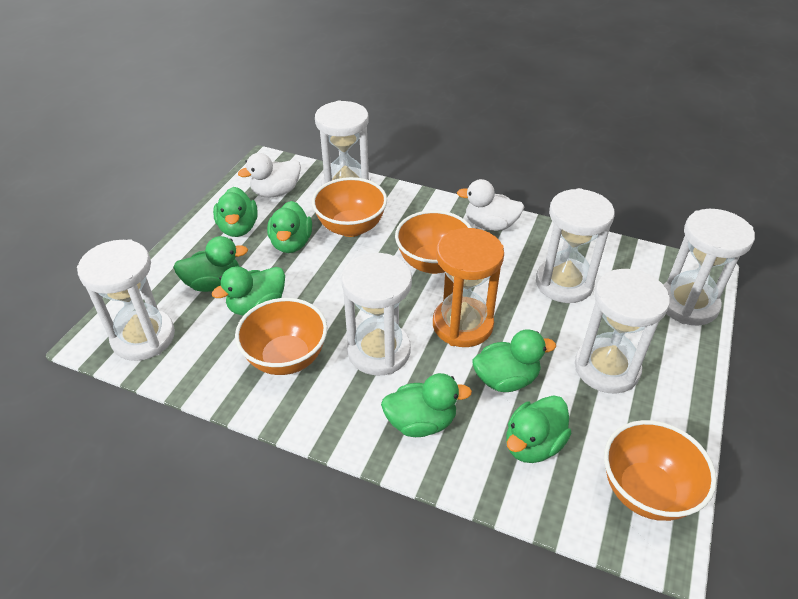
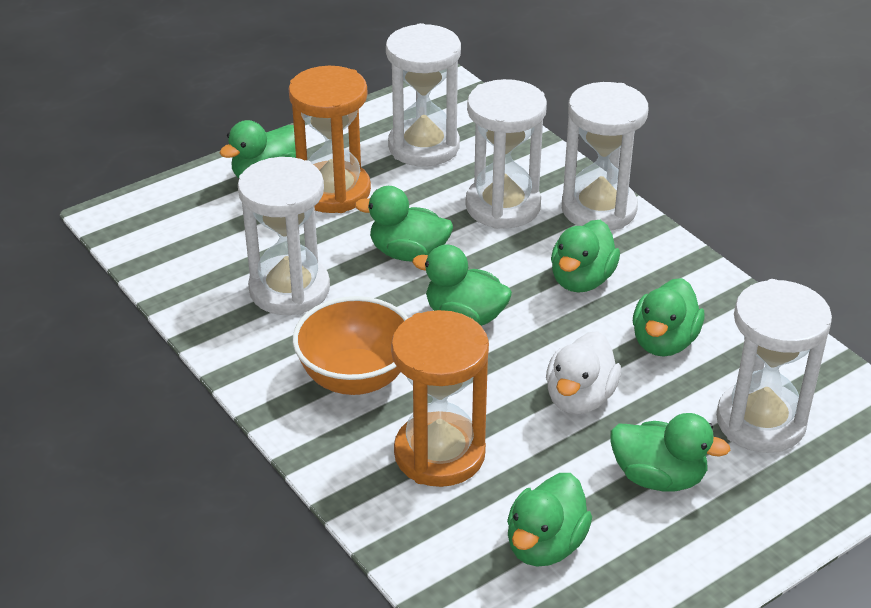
orange bowl: [235,298,327,375] [312,177,387,237] [395,210,472,274] [604,420,717,521] = 4 -> [293,296,408,395] = 1
orange hourglass: [433,228,504,347] = 1 -> [289,66,371,213] [391,310,489,487] = 2
white duck: [238,153,301,197] [457,179,524,231] = 2 -> [546,331,621,415] = 1
white hourglass: [77,239,175,361] [315,100,371,186] [342,253,412,376] [536,188,615,303] [575,269,670,394] [663,209,755,326] = 6 -> [238,157,330,315] [386,23,461,167] [466,79,547,229] [562,82,649,231] [716,279,832,453] = 5

